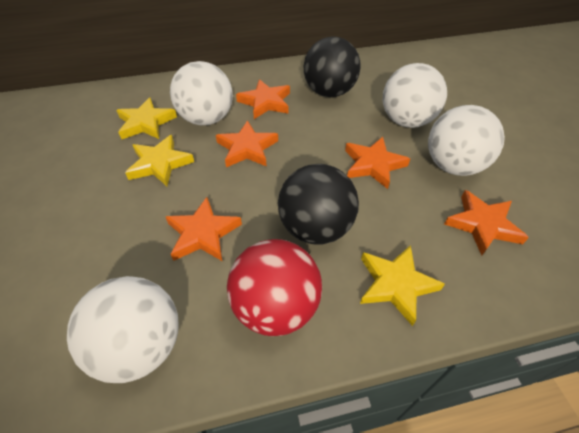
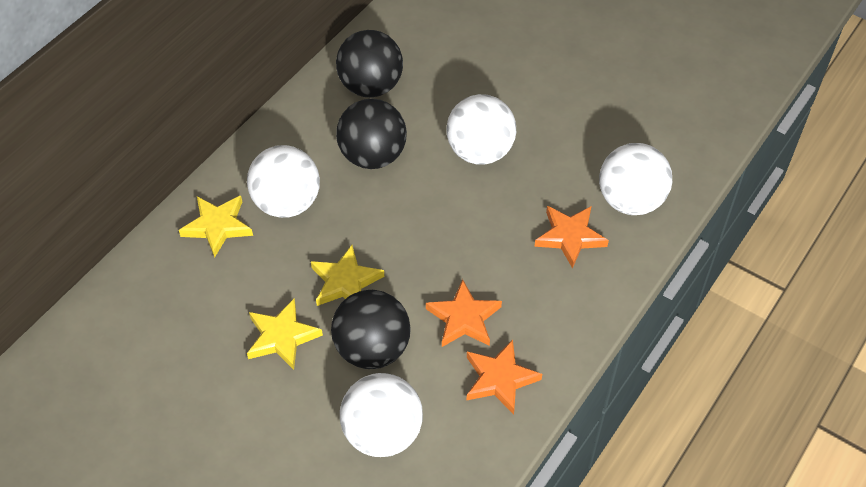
black ball: [278,164,359,244] [304,36,361,97] = 2 -> [331,290,411,369] [336,30,403,98] [336,99,407,169] = 3
orange star: [166,197,242,261] [216,120,278,167] [236,79,290,119] [345,137,410,189] [444,190,529,255] = 5 -> [426,279,502,347] [466,340,542,415] [534,206,609,269] = 3
red ball: [227,239,322,336] = 1 -> none = 0

